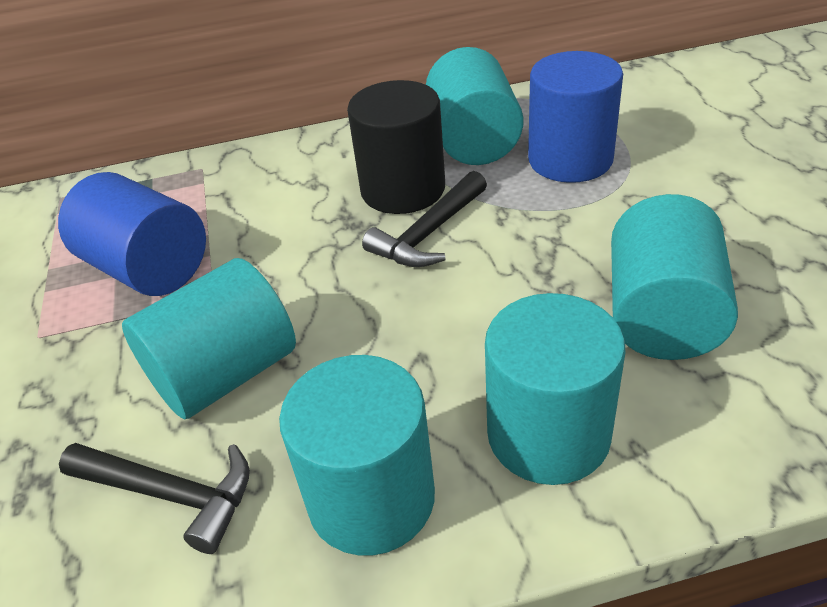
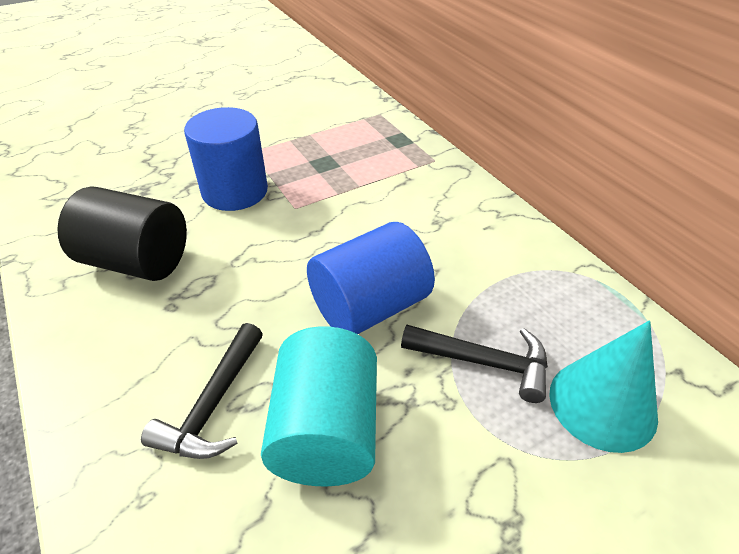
turquoise cone: none = 0 -> [549,320,658,453] = 1
turquoise cylinder: [122,258,296,419] [279,355,435,556] [426,47,523,165] [485,293,626,485] [611,194,738,360] = 5 -> [261,326,377,486] = 1

